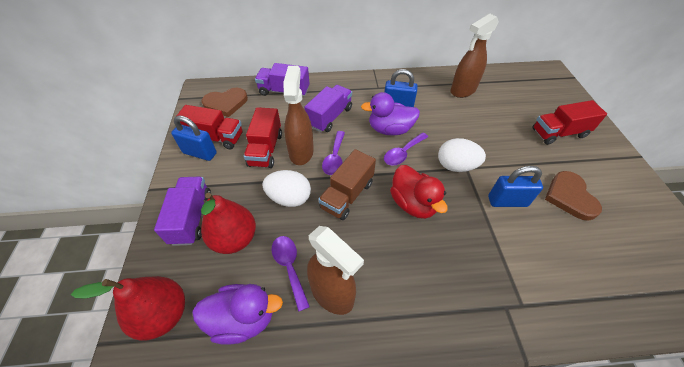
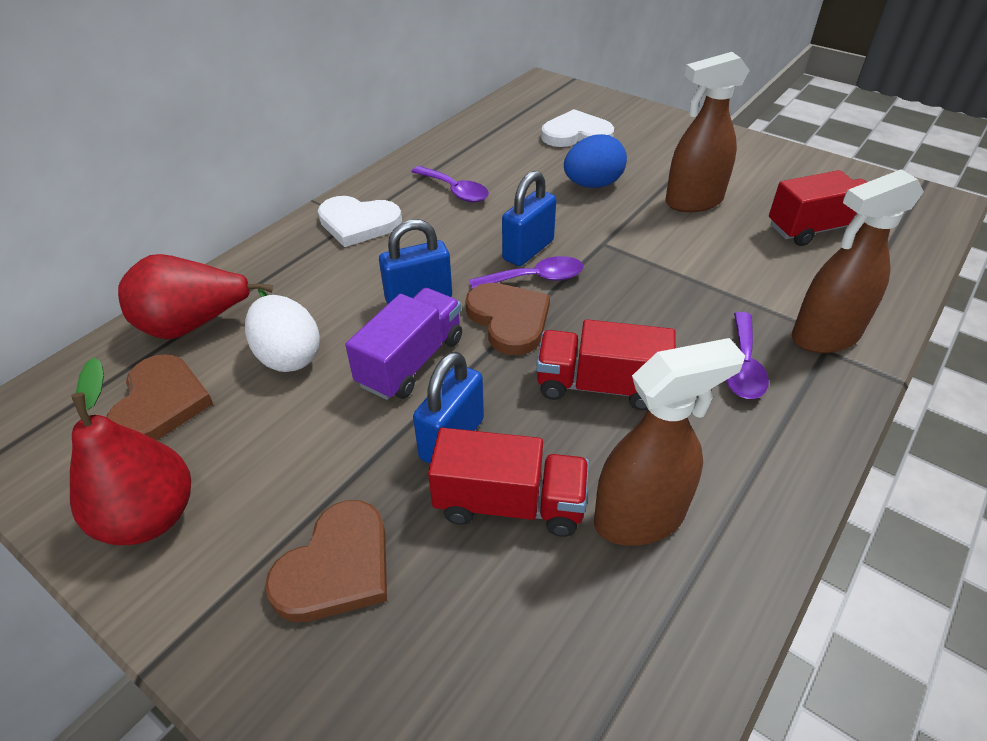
blue egg: none = 0 -> [564,134,627,188] = 1
brown heart: [201,88,248,117] [545,171,602,221] = 2 -> [106,354,213,441] [265,500,387,622] [465,283,550,355] = 3
brown truck: [318,149,376,220] = 1 -> none = 0
purple duck: [192,284,283,345] [361,92,420,136] = 2 -> none = 0
purple truck: [154,177,211,246] [255,63,310,96] [304,85,352,132] = 3 -> [345,288,462,400] = 1
red duck: [390,165,448,219] = 1 -> none = 0
white egg: [262,170,311,207] [438,138,486,172] = 2 -> [245,295,320,372] = 1
white heart: none = 0 -> [318,196,402,247] [541,109,614,147] = 2

